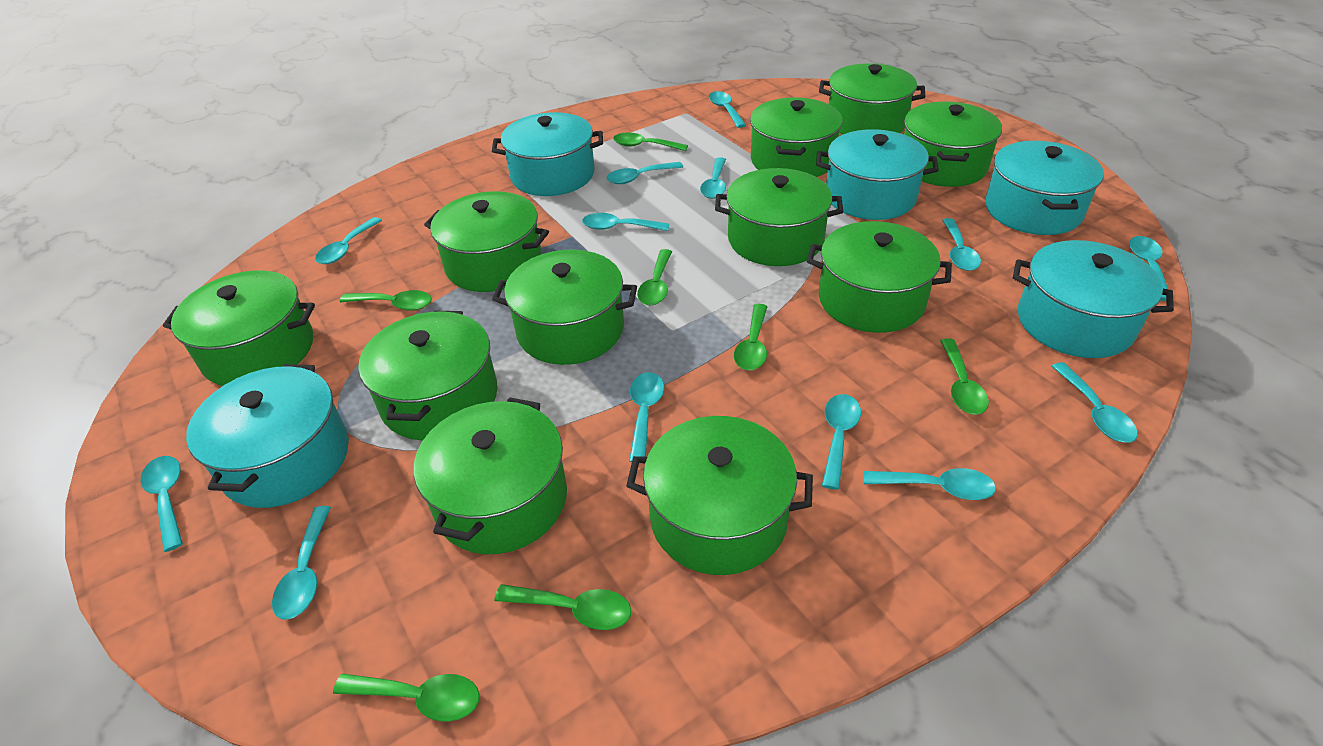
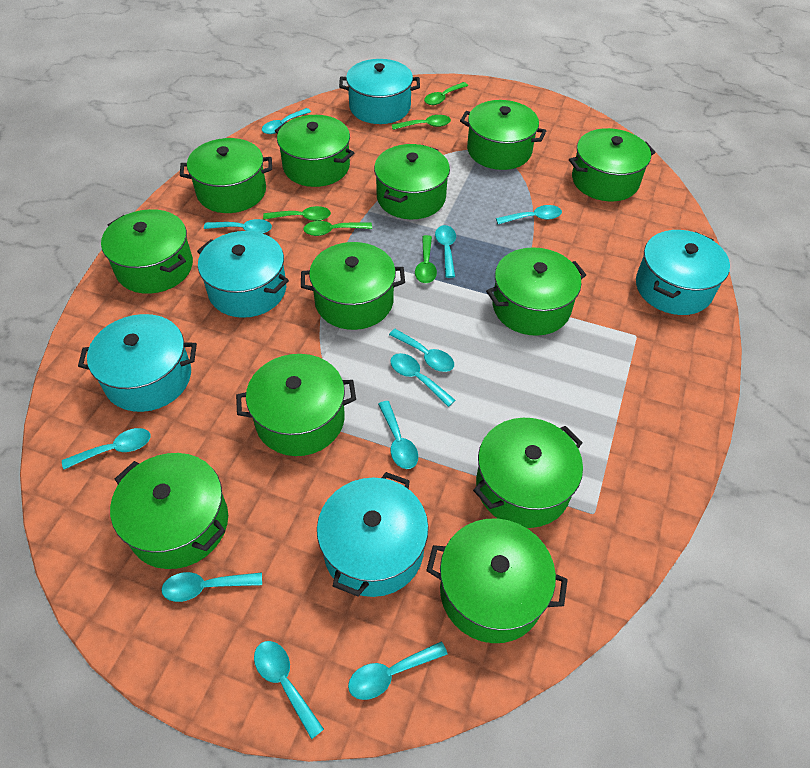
green pot: [163,270,315,386] [358,310,498,441] [414,397,567,554] [424,191,549,292] [492,250,637,365] [626,416,813,575] [715,168,843,266] [750,97,843,177] [807,221,952,333] [819,63,925,134] [904,102,1002,187] = 11 -> [101,209,193,294] [110,453,228,569] [180,138,272,213] [236,354,356,456] [275,115,354,187] [301,242,405,330] [374,144,450,219] [426,518,568,643] [460,100,546,170] [473,418,583,528] [486,247,586,336] [569,128,656,201] = 12
green spoon: [333,674,480,722] [340,290,432,311] [494,584,631,630] [613,133,688,151] [637,249,672,305] [734,304,768,370] [940,338,989,415] = 7 -> [263,206,331,221] [303,221,372,236] [392,115,451,130] [415,235,437,283] [424,82,468,105] = 5
turquoise spoon: [141,456,183,552] [272,506,331,620] [315,217,382,264] [582,213,669,231] [606,162,683,184] [629,372,664,462] [700,157,726,199] [709,91,746,128] [822,394,861,490] [864,468,996,500] [942,218,981,271] [1052,362,1138,443] [1129,236,1168,301] = 13 -> [62,428,150,469] [161,572,262,602] [204,219,272,234] [254,641,324,739] [262,108,311,134] [348,641,448,700] [378,401,418,469] [389,329,454,372] [390,353,455,407] [435,225,456,278] [496,205,562,224] = 11

